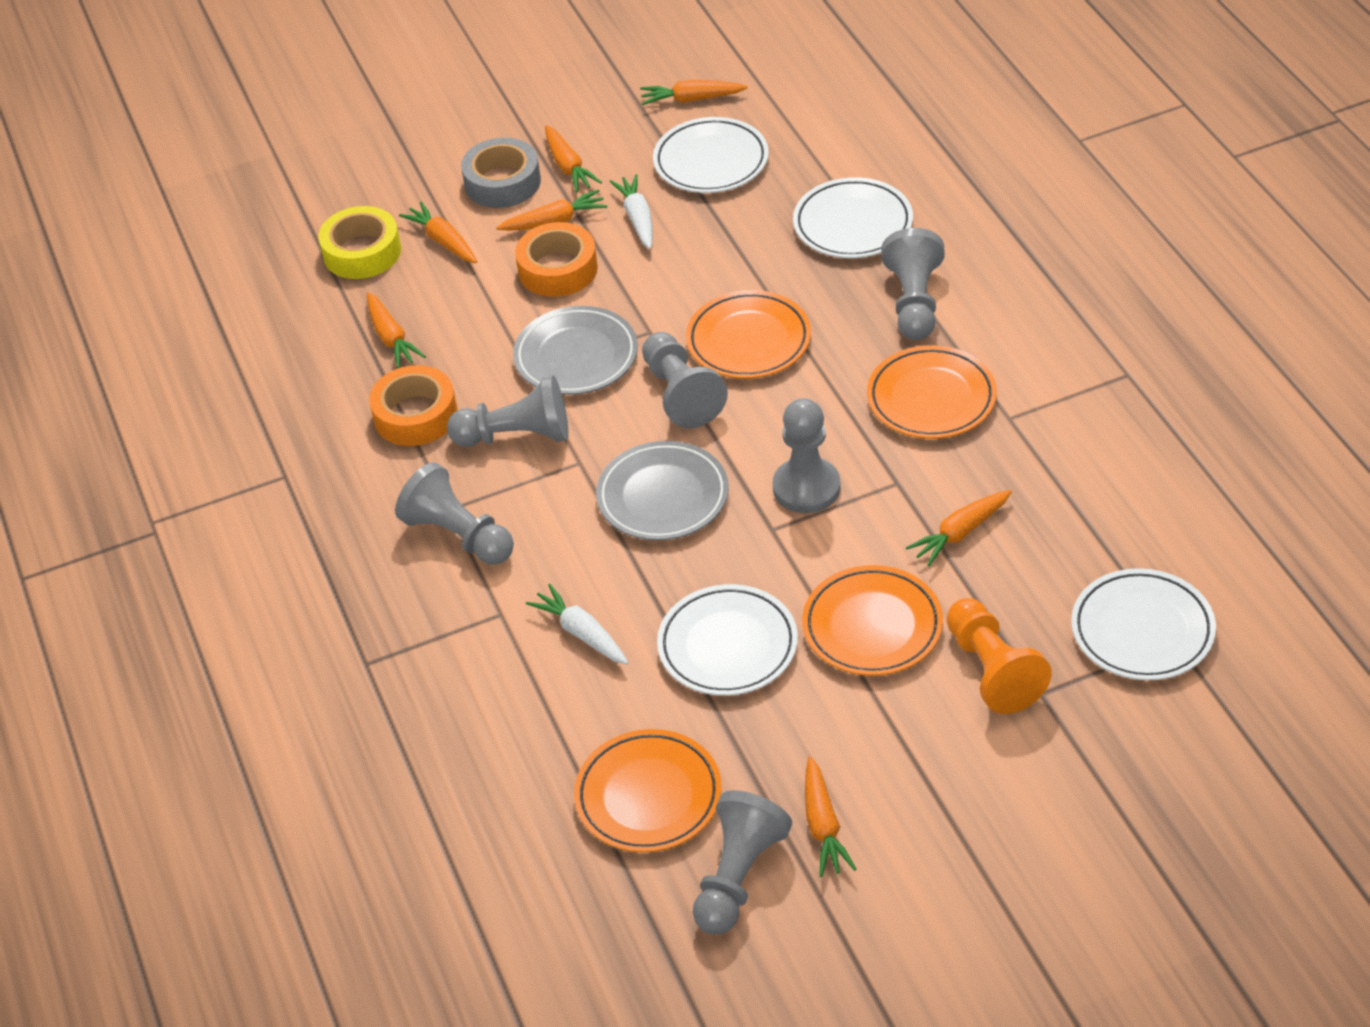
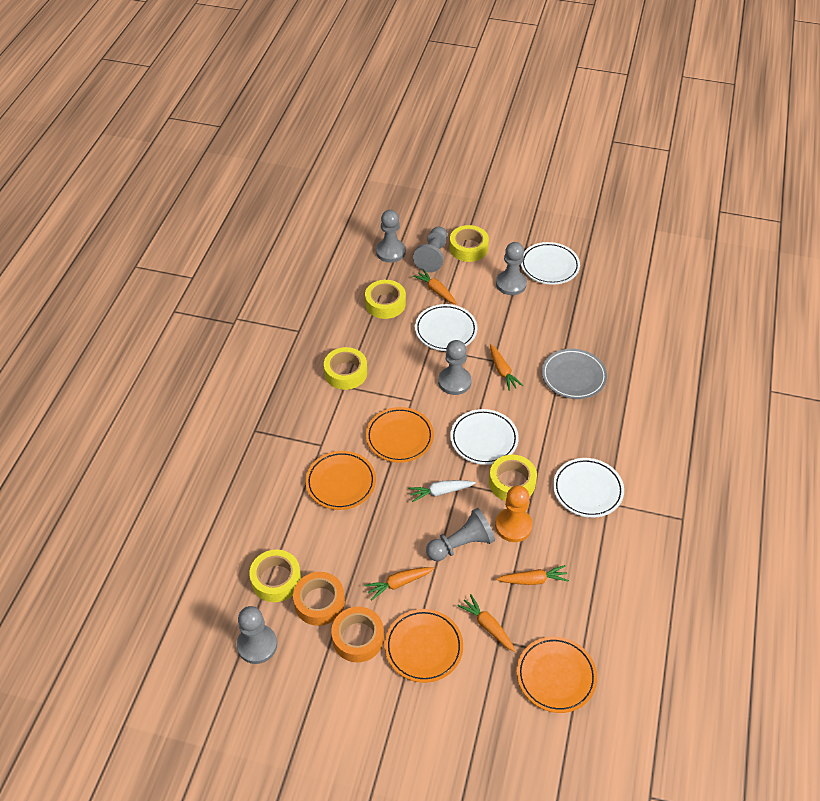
grey plate: [513,306,638,395] [596,441,729,540] = 2 -> [542,349,607,399] = 1
grey tape: [461,137,541,208] = 1 -> none = 0
orange carrot: [367,292,426,368] [399,202,477,263] [496,189,608,231] [545,125,602,193] [640,80,748,105] [805,756,857,877] [906,490,1012,567] = 7 -> [364,567,434,600] [413,269,457,304] [458,594,515,652] [490,344,523,391] [496,565,569,585] = 5
white carrot: [526,584,628,665] [610,174,653,249] = 2 -> [408,480,476,502] = 1
yellow tape: [318,206,401,279] = 1 -> [249,549,301,602] [324,347,367,390] [365,280,406,319] [449,225,489,262] [489,455,537,501] = 5

